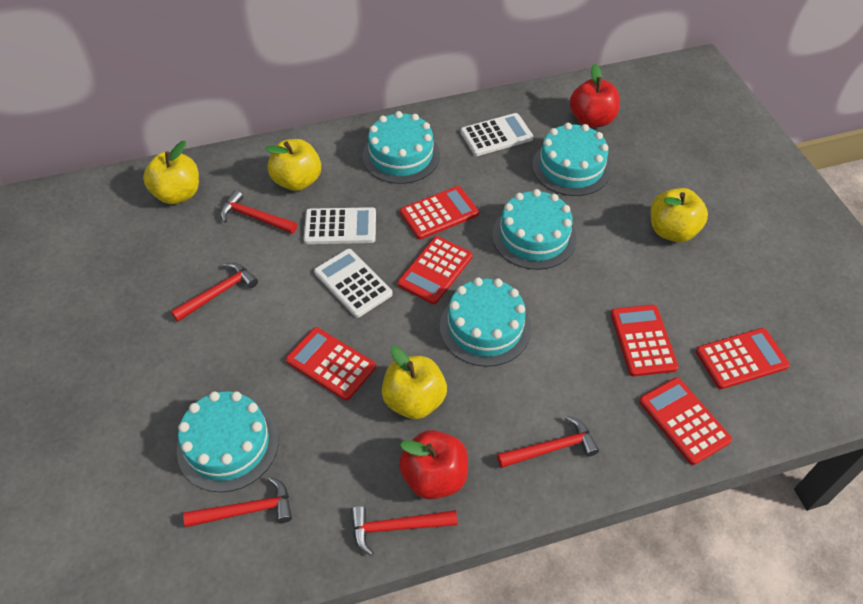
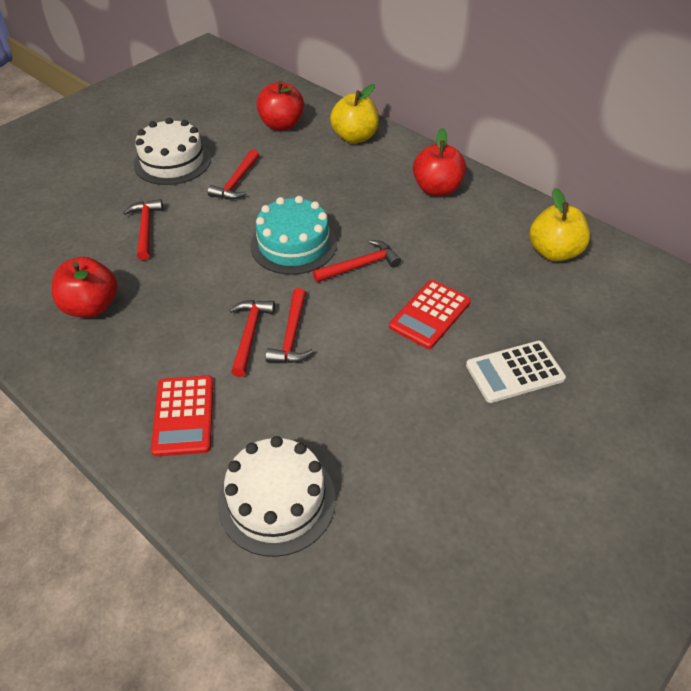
red apple: [399,430,468,499] [570,64,620,128] = 2 -> [52,257,118,318] [256,81,304,131] [413,128,466,196] = 3
red calculator: [286,327,376,401] [398,236,472,304] [400,186,479,240] [611,305,679,376] [639,377,732,465] [696,328,790,389] = 6 -> [151,376,213,456] [389,280,471,349] = 2
turquoise cake: [177,391,279,492] [362,111,440,184] [440,278,531,367] [492,189,577,270] [532,123,611,196] = 5 -> [250,196,337,275] = 1
white cake: none = 0 -> [134,118,211,185] [218,436,336,557] = 2
white calculator: [304,207,376,244] [314,249,393,318] [460,113,533,156] = 3 -> [466,341,566,403] = 1
yellow apple: [143,141,199,204] [265,139,321,191] [382,346,447,419] [651,188,708,242] = 4 -> [330,84,379,143] [529,188,590,262] = 2

